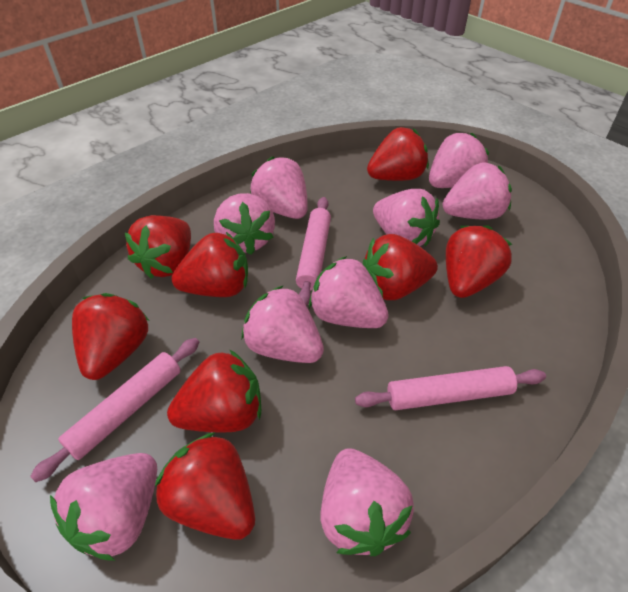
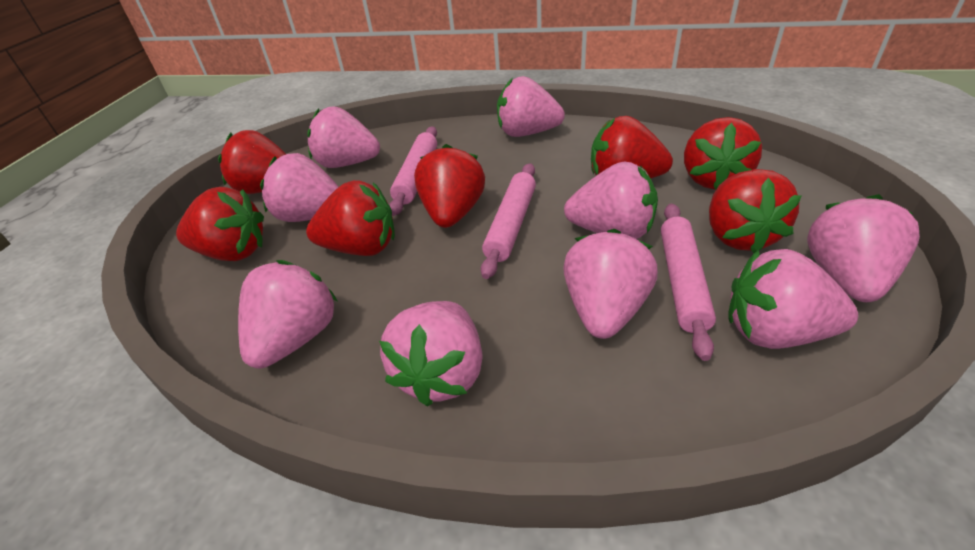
red strawberry: [72,293,149,380] [125,215,191,279] [155,432,255,540] [167,349,261,432] [172,232,248,297] [363,234,438,300] [367,127,429,181] [446,225,512,298] = 8 -> [176,187,264,261] [218,130,286,194] [306,180,395,256] [414,144,485,228] [591,116,673,178] [684,117,762,190] [709,169,801,253] = 7

